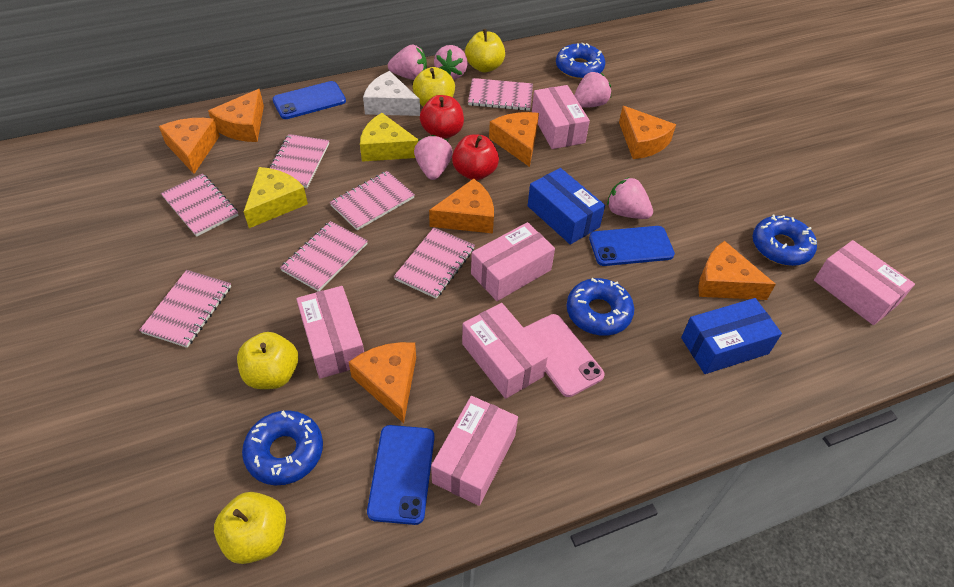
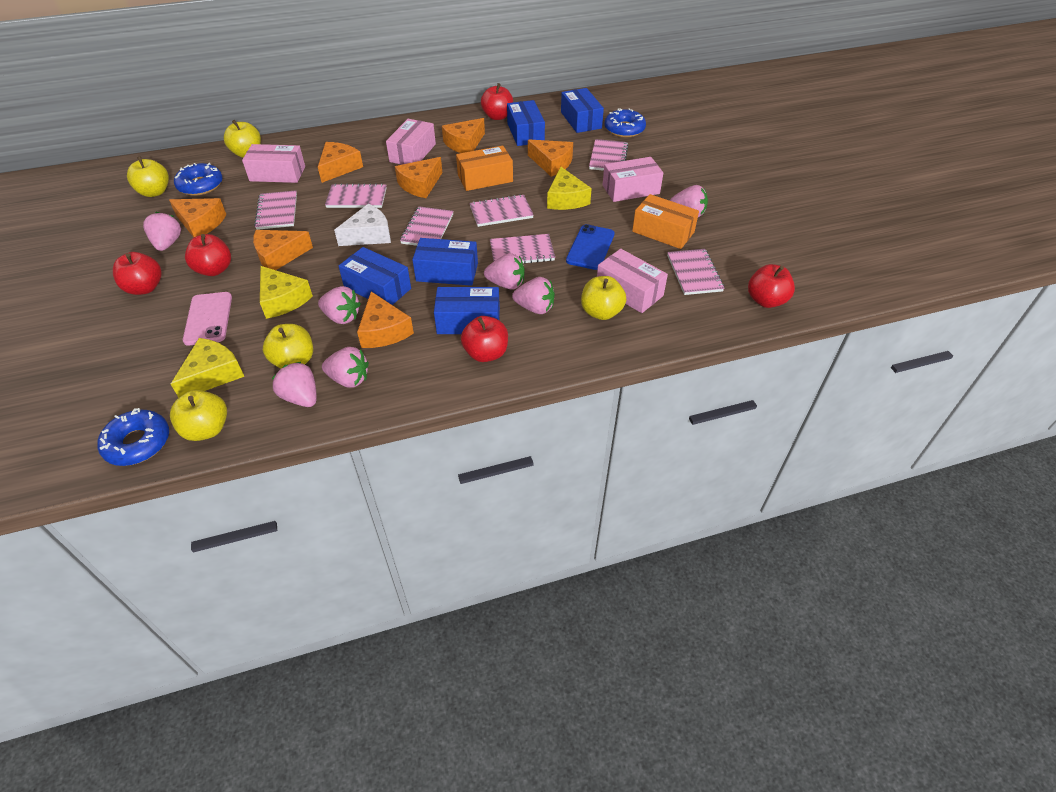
blue box: [528,168,605,245] [681,298,782,374] = 2 -> [339,247,411,305] [412,238,478,286] [434,287,500,334] [507,100,545,146] [561,88,604,133] = 5
blue donut: [242,410,323,485] [556,43,605,79] [566,278,634,336] [752,214,817,266] = 4 -> [97,408,169,466] [174,163,223,196] [605,108,646,137] = 3
blue phone: [272,81,346,119] [367,425,434,525] [589,226,675,266] = 3 -> [566,224,615,270] = 1
orange box: none = 0 -> [456,146,513,191] [632,194,699,249] = 2
pink box: [296,286,364,379] [431,396,518,506] [462,303,548,399] [471,222,555,301] [532,85,590,149] [814,240,915,325] = 6 -> [242,144,305,183] [386,119,436,165] [597,249,668,313] [603,157,663,202] = 4
pink strawberry: [388,45,427,80] [414,135,453,180] [434,45,468,79] [574,72,611,108] [607,177,653,219] = 5 -> [143,212,181,251] [272,362,317,407] [318,286,361,324] [322,347,369,388] [484,253,525,290] [512,277,555,314] [670,185,708,217] = 7
red apple: [420,95,464,139] [452,135,499,180] = 2 -> [113,252,161,295] [185,234,231,276] [461,316,508,362] [481,83,513,120] [748,264,795,308] = 5
yellow apple: [214,492,286,564] [237,332,298,389] [413,67,455,107] [465,29,505,72] = 4 -> [127,157,169,197] [170,390,227,441] [224,120,261,158] [263,324,313,368] [581,276,626,320] = 5
yellow cheese: [244,167,308,228] [360,113,419,162] = 2 -> [171,338,244,398] [260,266,313,319] [547,167,592,210] = 3

